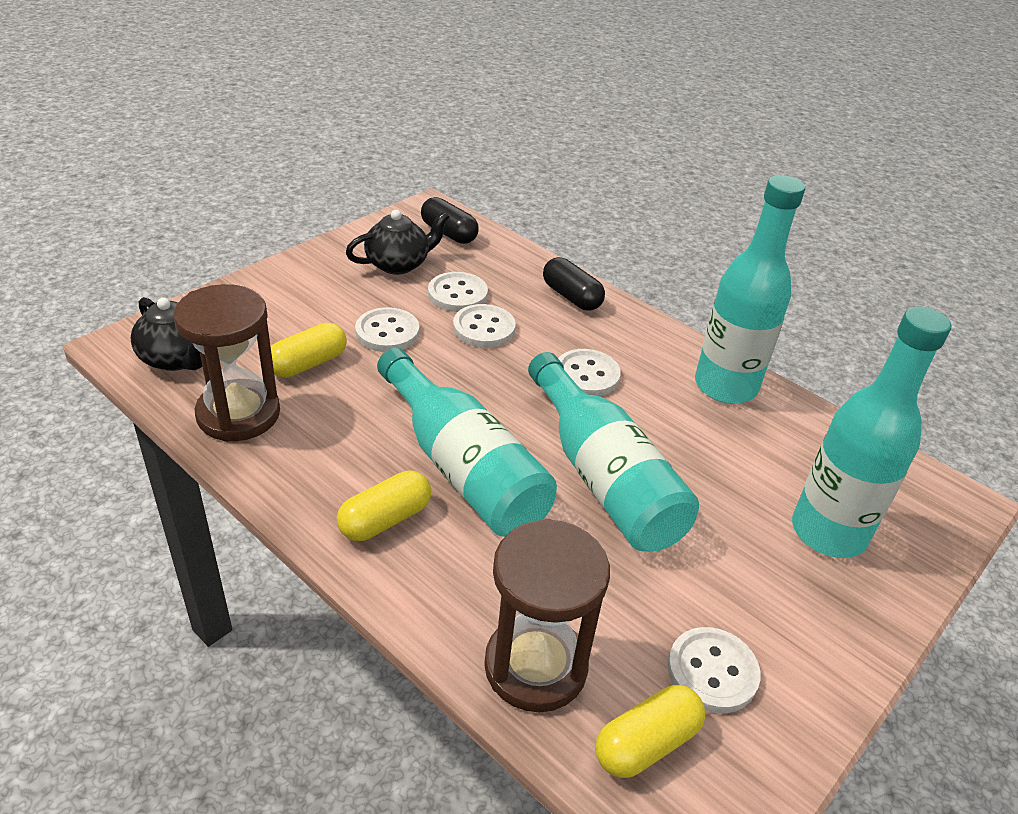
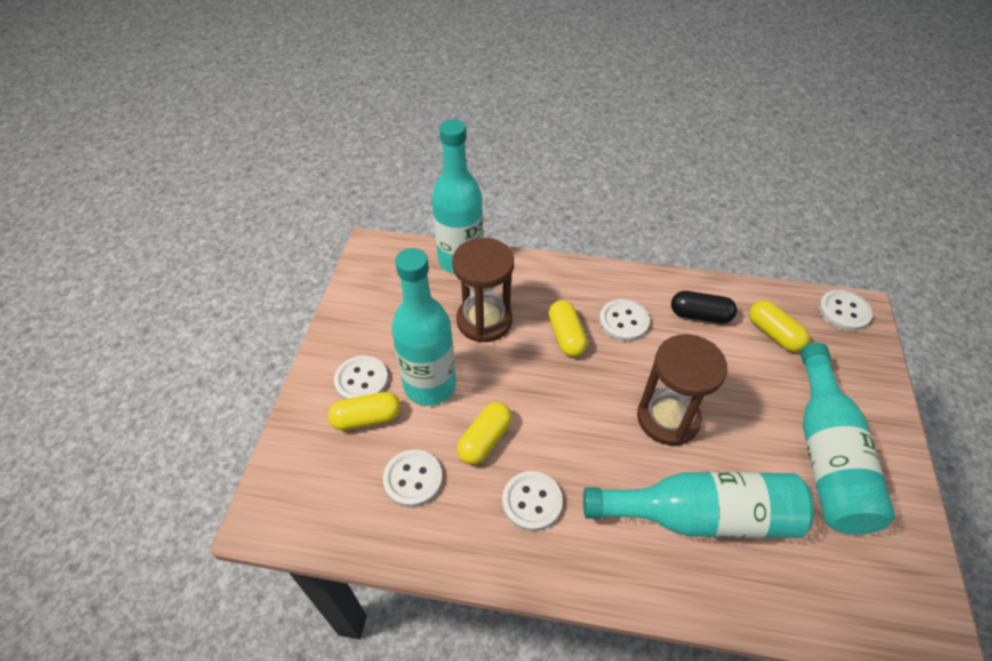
black capsule: [421,197,479,244] [543,257,605,311] = 2 -> [671,291,737,324] = 1
black teapot: [130,297,202,371] [346,210,449,274] = 2 -> none = 0
yellow capsule: [271,322,347,378] [337,470,432,541] [595,685,705,778] = 3 -> [328,392,401,431] [457,402,512,465] [548,300,588,357] [749,300,810,352] = 4

